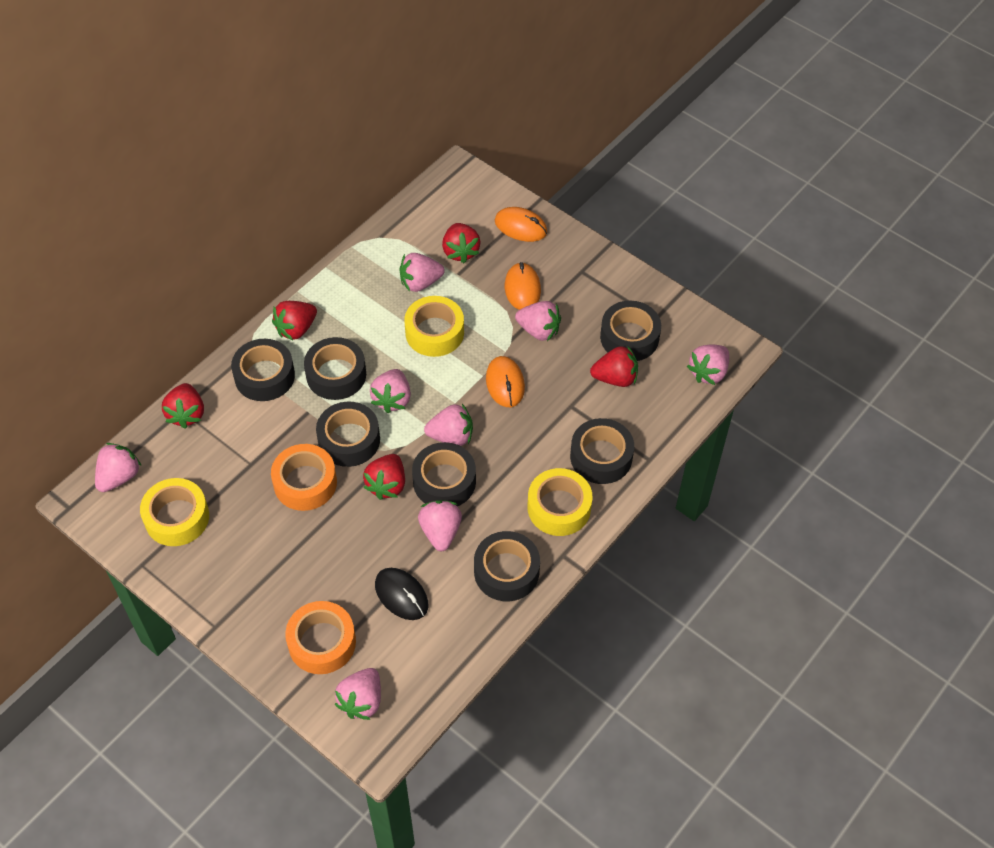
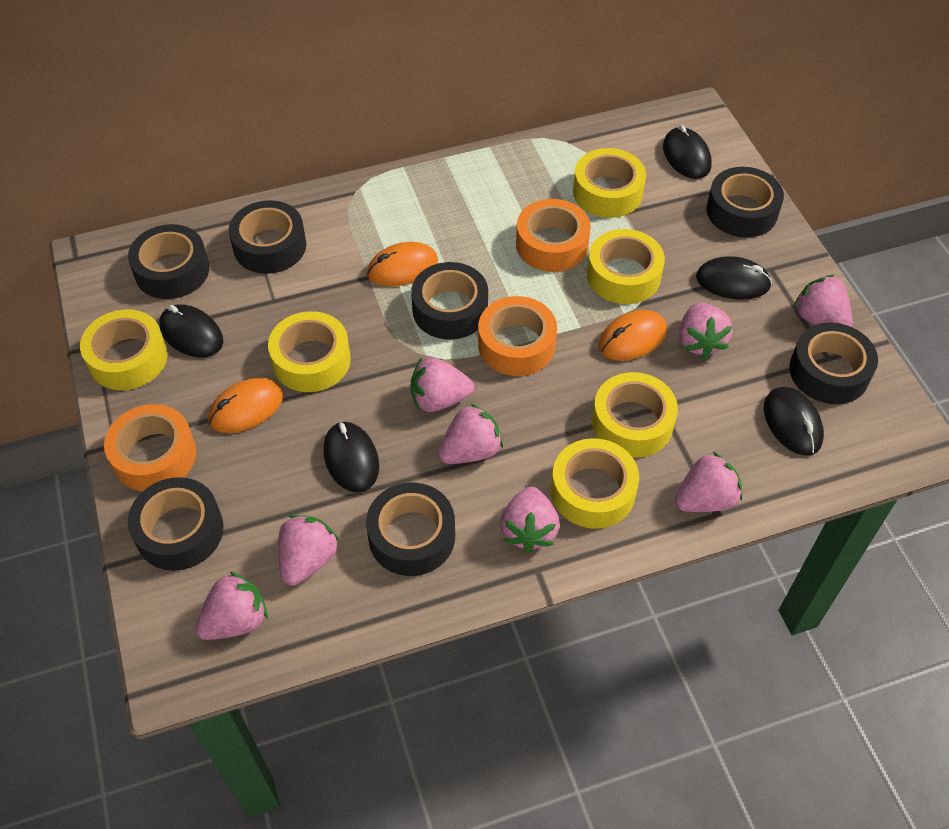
black mouse: [375,568,428,620] = 1 -> [159,304,223,357] [323,421,379,493] [663,125,712,179] [696,256,772,300] [764,387,824,456] = 5
orange tape: [271,444,337,511] [285,601,356,674] = 2 -> [104,404,196,491] [478,296,557,376] [516,199,591,272] = 3
red strawberry: [162,383,204,429] [272,301,317,340] [363,454,405,500] [442,223,481,263] [590,345,638,387] = 5 -> none = 0
yellow tape: [140,478,209,546] [404,296,464,357] [527,468,593,536] = 3 -> [80,310,168,390] [268,311,351,392] [551,438,639,529] [573,148,646,218] [587,229,665,304] [592,372,678,458] = 6

